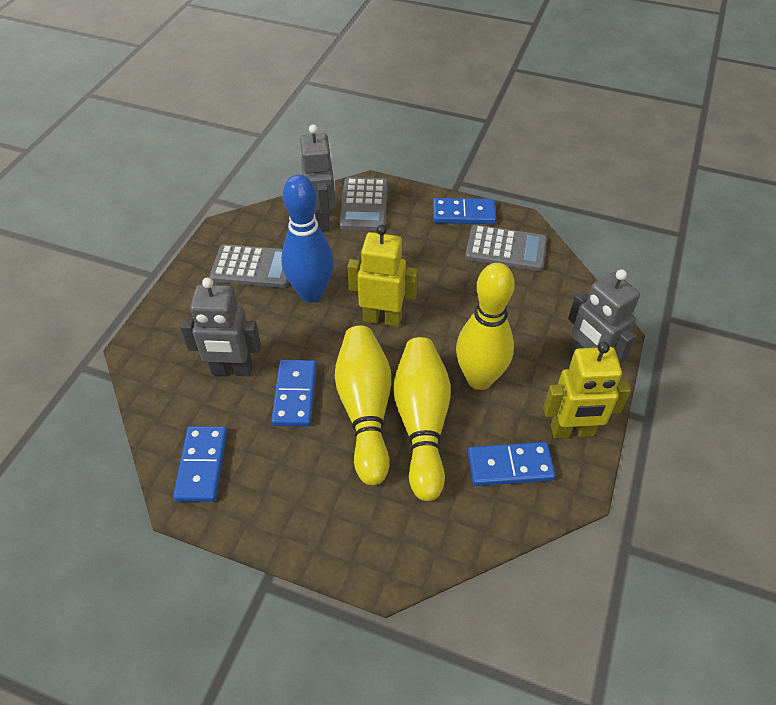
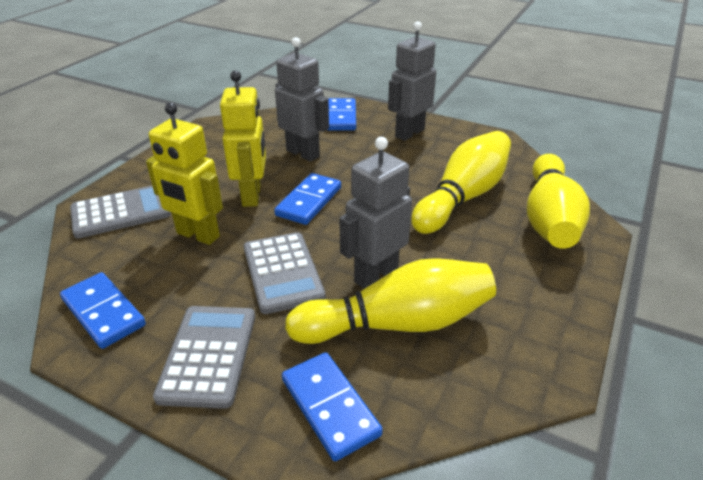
blue bowling pin: [281,175,334,303] = 1 -> none = 0

